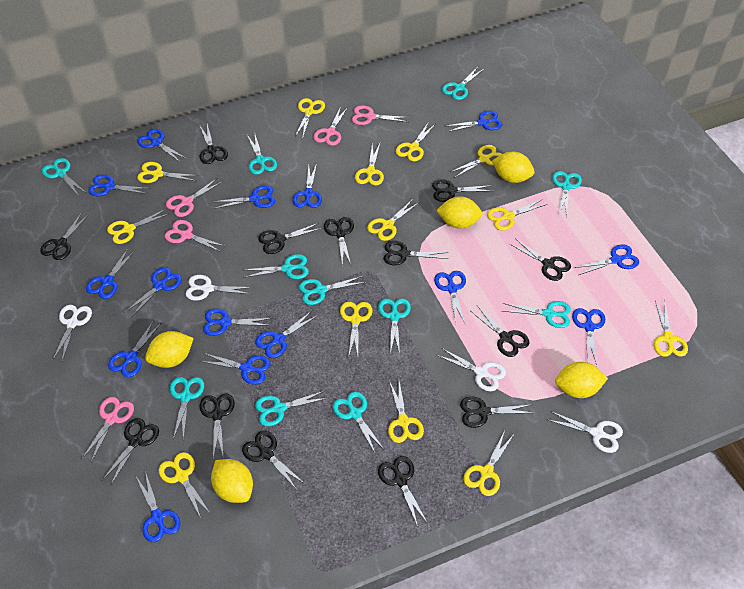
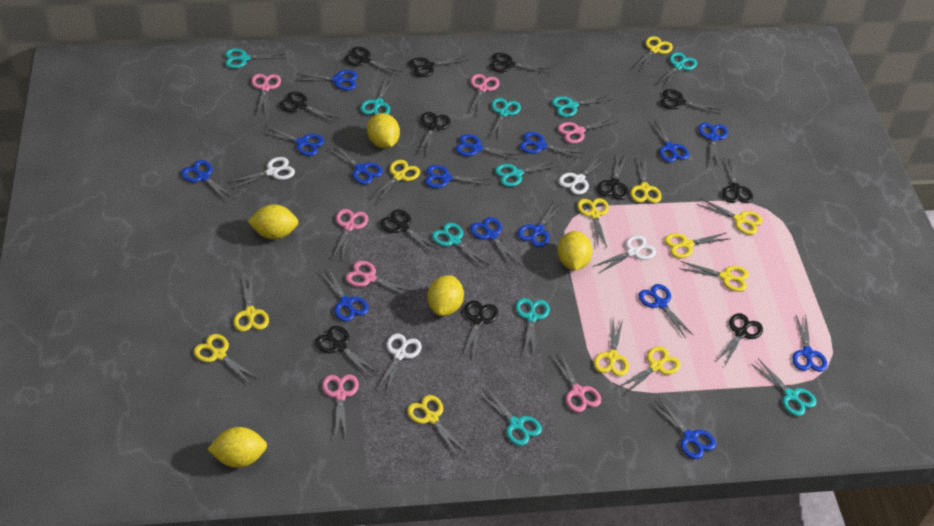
black scissors: [40,213,89,260] [102,418,159,485] [200,124,228,164] [200,394,235,459] [242,431,305,490] [258,223,322,254] [324,217,354,267] [378,456,428,526] [384,241,449,265] [432,179,493,202] [460,396,534,428] [471,306,529,357] [510,238,571,281] = 13 -> [279,92,340,123] [315,326,379,377] [344,47,402,76] [380,210,440,254] [409,56,469,77] [418,112,450,157] [463,300,499,357] [490,53,550,73] [597,155,628,200] [660,89,721,114] [716,313,763,367] [722,157,753,203] = 12
pink scissors: [81,397,134,462] [165,220,226,252] [166,178,223,217] [313,106,348,146] [352,106,410,125] = 5 -> [251,74,281,115] [322,375,359,439] [333,209,368,260] [345,261,415,298] [470,74,499,116] [551,352,601,412] [558,117,617,144] = 7
turquoise scissors: [42,158,86,196] [170,377,204,440] [243,254,309,279] [247,135,277,175] [255,390,328,426] [299,276,366,305] [333,391,384,453] [378,299,411,354] [442,67,485,100] [502,301,571,328] [552,171,582,216] = 11 -> [225,49,286,68] [360,77,395,115] [432,223,490,269] [477,386,542,446] [490,98,521,140] [495,161,558,187] [515,298,550,354] [552,95,612,117] [658,52,697,88] [751,359,817,416] = 10
yellow scissors: [107,209,170,244] [137,162,199,183] [159,452,211,518] [295,98,325,137] [340,302,373,358] [355,144,384,186] [367,199,418,241] [388,380,424,443] [396,122,435,161] [449,145,502,178] [463,431,513,496] [487,199,547,231] [654,300,688,357] = 13 -> [194,334,259,384] [233,274,269,332] [370,160,420,203] [407,395,467,457] [577,198,609,247] [594,319,629,376] [617,346,681,394] [630,157,662,203] [634,36,673,72] [664,233,731,258] [679,261,749,292] [697,198,763,235] = 12

